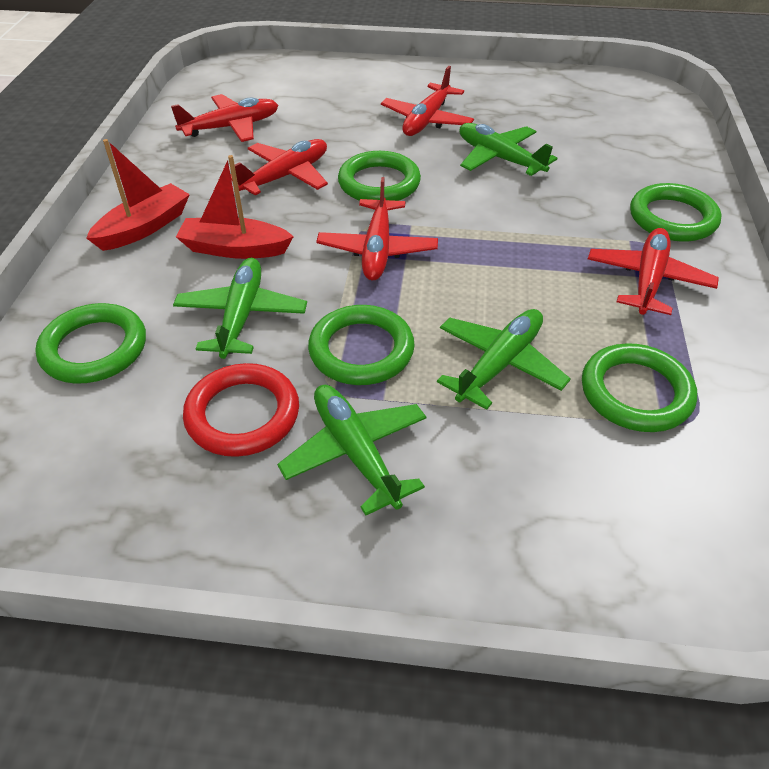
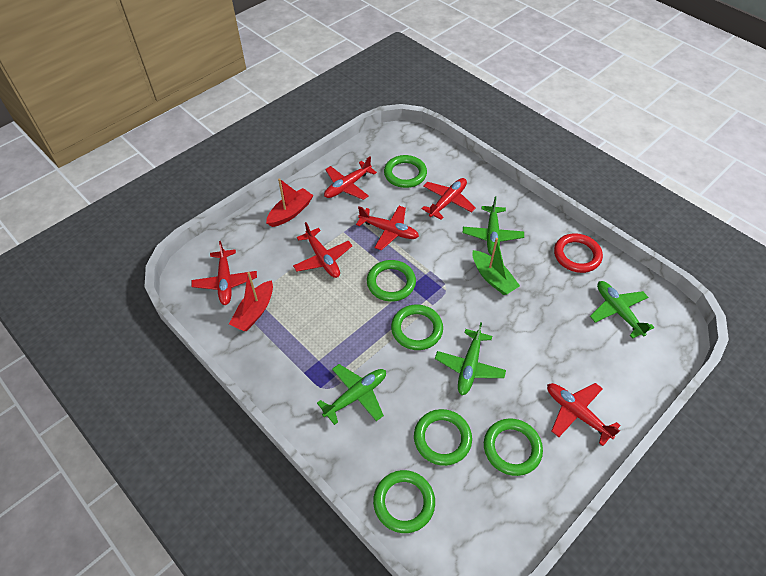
green boat: none = 0 -> [472,238,520,295] = 1
green ring: [35,303,146,384] [308,305,415,385] [338,151,421,201] [582,343,697,432] [630,183,722,242] = 5 -> [367,260,416,302] [373,470,435,533] [384,155,427,188] [391,305,443,350] [414,409,472,466] [484,418,543,476] = 6
red plane: [171,94,278,142] [230,139,328,196] [316,177,438,281] [381,66,474,136] [588,228,719,315] = 5 -> [191,241,257,305] [293,222,352,278] [324,156,377,200] [356,206,419,250] [422,178,476,220] [547,383,621,446] = 6

